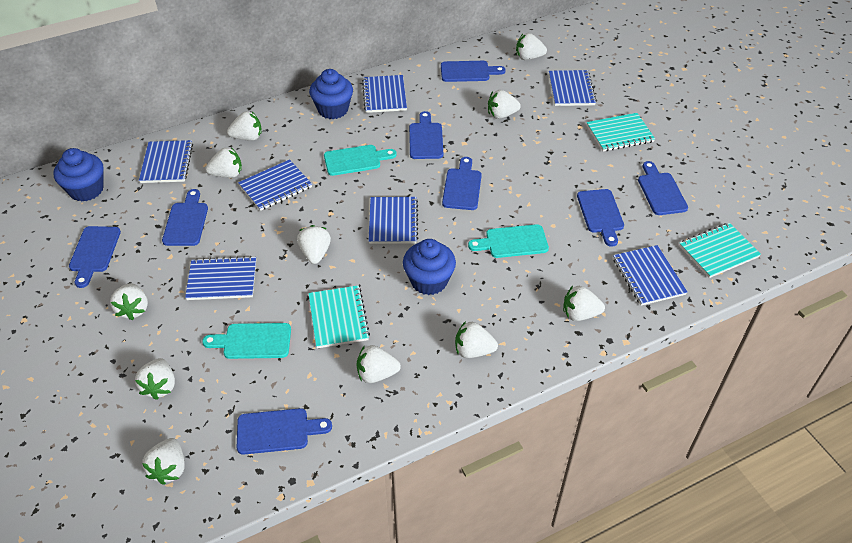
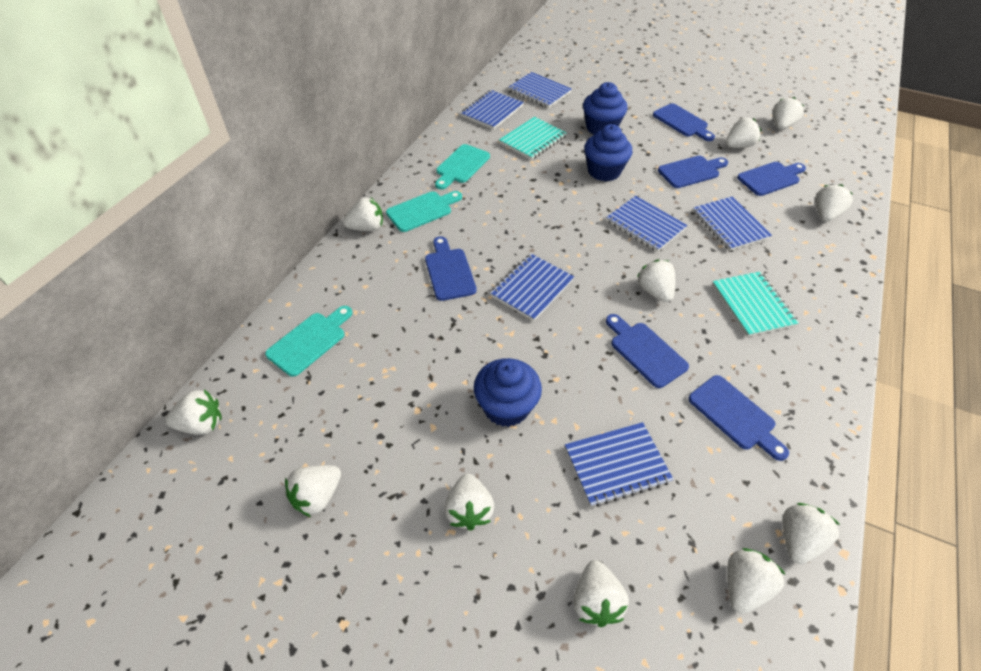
blue cutting board: [69,226,121,288] [162,189,208,246] [237,408,332,455] [409,111,443,159] [441,61,506,82] [442,157,482,210] [577,189,624,247] [638,161,688,215] = 8 -> [425,236,477,301] [606,314,689,388] [653,103,715,141] [658,156,728,188] [688,375,789,461] [737,162,806,196] = 6
blue notebook: [139,140,193,183] [185,256,256,300] [238,159,312,211] [362,75,407,113] [368,197,418,244] [549,70,597,106] [613,245,687,306] = 7 -> [461,90,524,129] [490,254,574,321] [508,72,572,108] [565,422,674,507] [606,196,687,252] [693,196,772,251] = 6
turquoise notebook: [308,285,370,348] [586,113,655,151] [679,223,761,278] = 3 -> [499,117,567,160] [712,272,799,337] = 2

